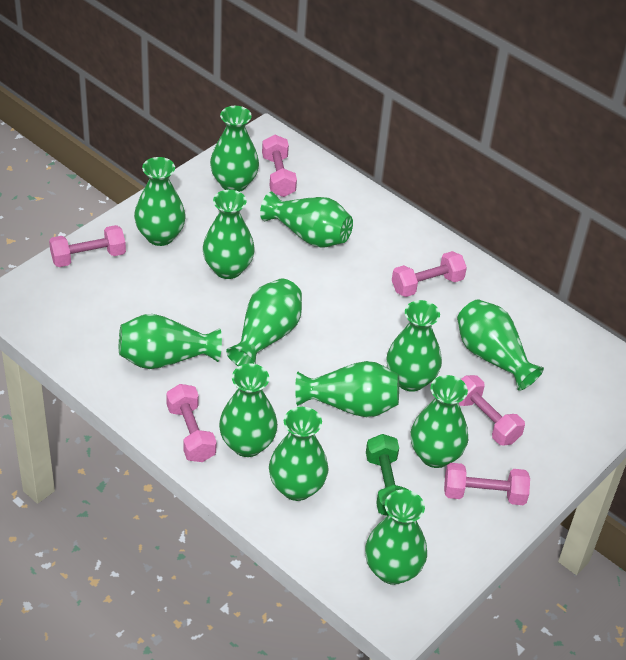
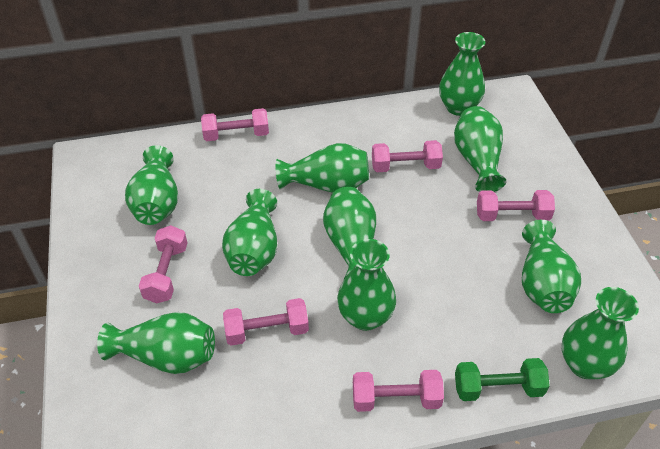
green vase: [119,314,222,369] [134,157,186,246] [203,190,255,279] [210,106,259,192] [219,363,278,457] [226,278,302,366] [260,192,353,248] [269,407,329,501] [295,361,399,417] [365,489,427,585] [387,300,442,392] [411,375,468,468] [457,299,544,391] = 13 -> [97,312,215,374] [125,145,178,225] [222,189,277,276] [276,143,369,193] [323,187,376,279] [337,239,396,331] [439,32,485,116] [454,106,506,192] [522,220,581,313] [562,287,639,379] = 10

